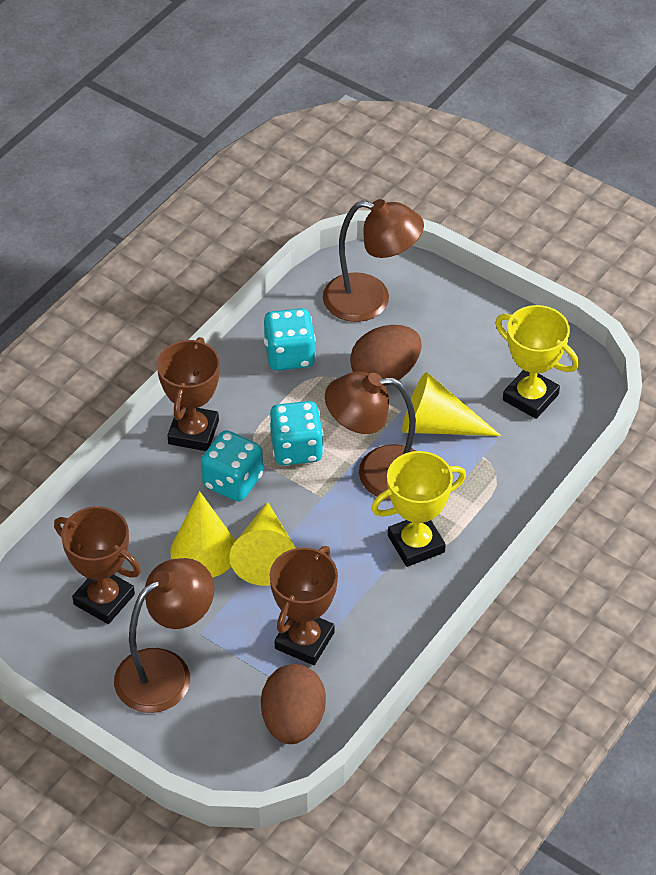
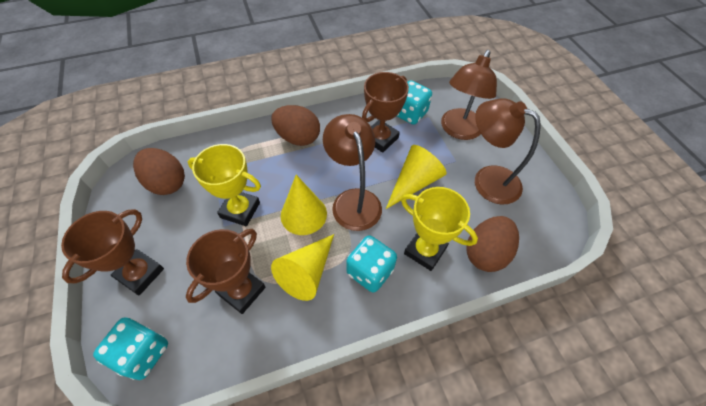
brown egg: [261,664,326,744] [350,325,422,386] = 2 -> [133,148,185,195] [271,105,320,146] [467,216,519,272] = 3

